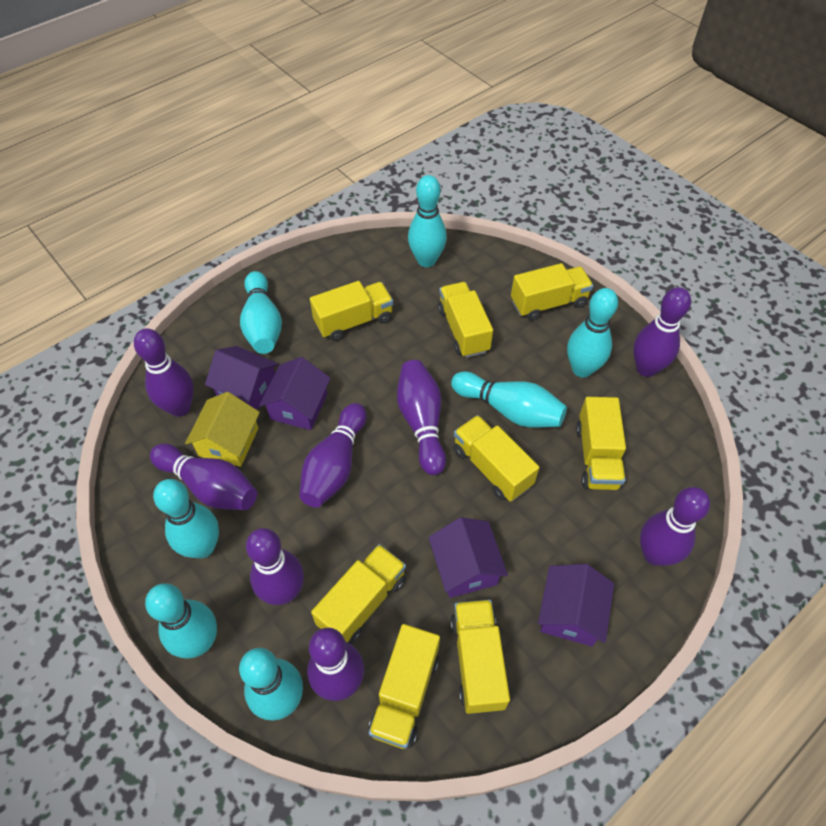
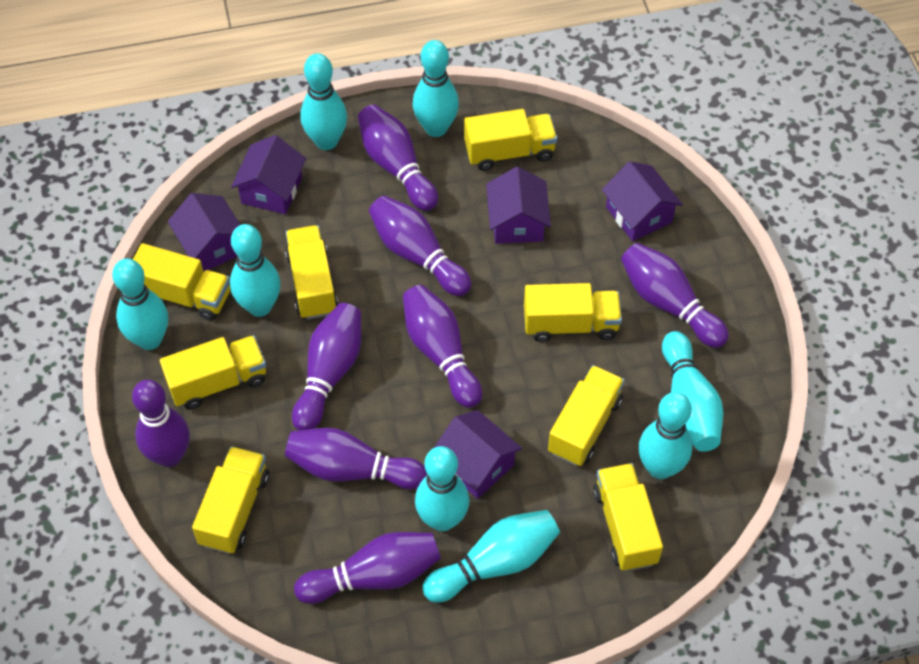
purple house: [205,346,279,410] [259,357,331,430] [429,517,508,598] [538,564,614,647] = 4 -> [168,193,240,272] [231,135,306,214] [434,410,522,499] [486,167,551,244] [602,161,683,241] = 5
turquoise bowling pin: [145,583,217,659] [153,479,219,558] [239,648,303,720] [240,271,282,354] [408,175,447,267] [451,372,567,427] [567,288,618,378] = 7 -> [112,259,168,350] [230,224,281,317] [300,53,347,150] [413,40,459,137] [415,446,469,532] [422,510,560,603] [638,392,693,479] [662,331,723,452] = 8
yellow house: [185,392,260,467] = 1 -> none = 0

